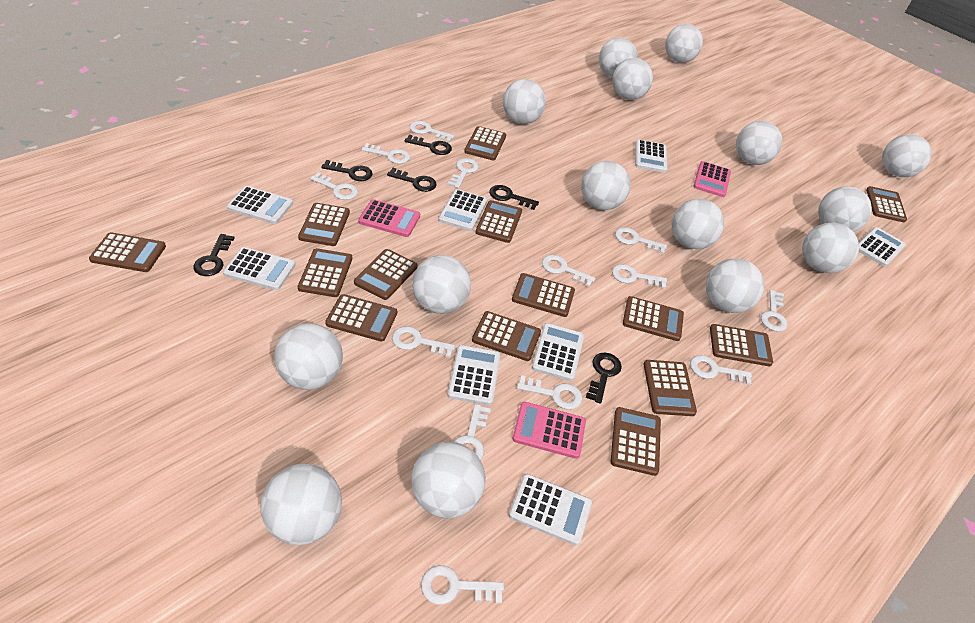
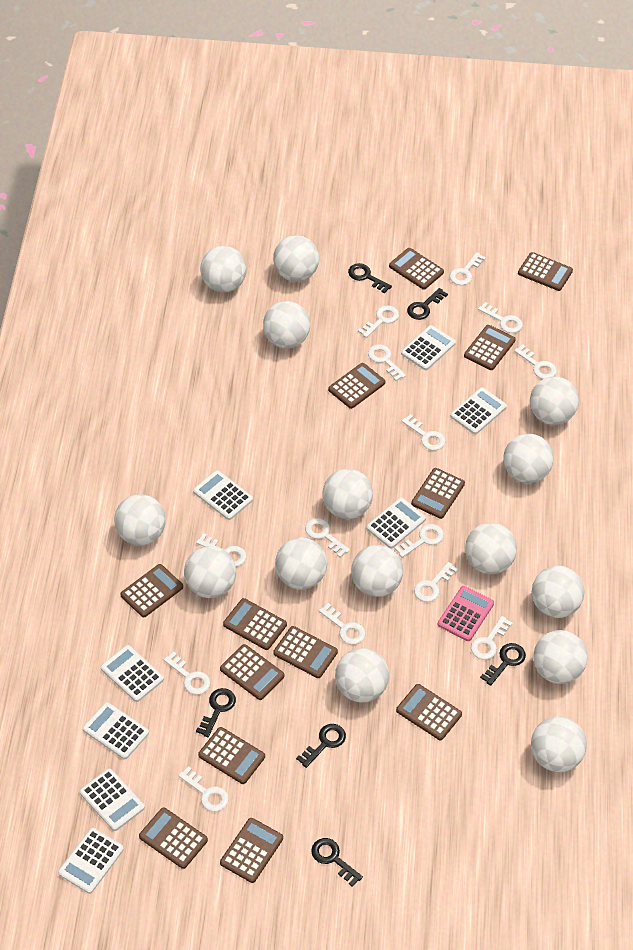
brown calculator: [89,232,166,272] [298,203,350,246] [298,248,352,297] [325,294,397,342] [354,249,418,300] [464,126,506,160] [472,311,541,361] [475,200,522,243] [512,273,575,317] [611,407,661,476] [623,296,684,341] [644,360,697,416] [710,324,773,366] [866,186,907,222] = 14 -> [120,564,183,617] [139,808,208,869] [198,727,265,784] [220,644,284,700] [220,818,283,883] [223,598,287,650] [273,626,338,678] [328,363,385,409] [389,248,444,289] [396,684,462,740] [411,468,465,519] [464,325,516,370] [518,252,573,291] = 13
pink calculator: [358,199,420,237] [512,402,586,459] [693,161,731,197] = 3 -> [438,586,494,641] = 1
white key: [310,172,358,200] [361,143,410,164] [392,326,455,358] [409,121,454,142] [421,565,504,605] [448,158,479,188] [454,404,491,460] [517,375,582,410] [542,255,595,287] [612,264,667,289] [615,227,667,254] [690,355,752,385] [761,290,787,332] = 13 -> [164,652,210,695] [178,766,229,812] [196,533,247,567] [305,518,350,558] [319,603,366,645] [358,305,399,338] [368,344,406,381] [395,524,444,558] [402,414,445,451] [414,562,458,602] [450,252,486,285] [471,616,513,660] [478,302,523,333] [514,345,557,379] = 14

